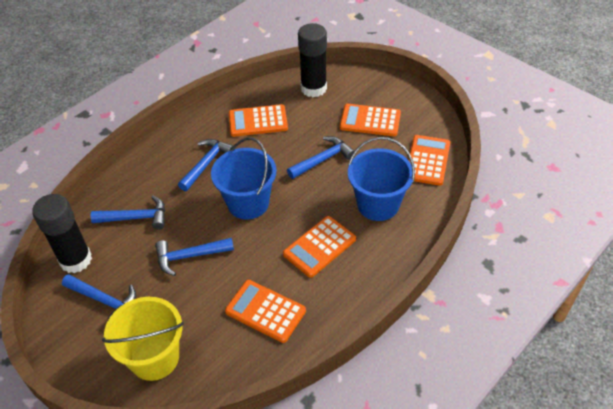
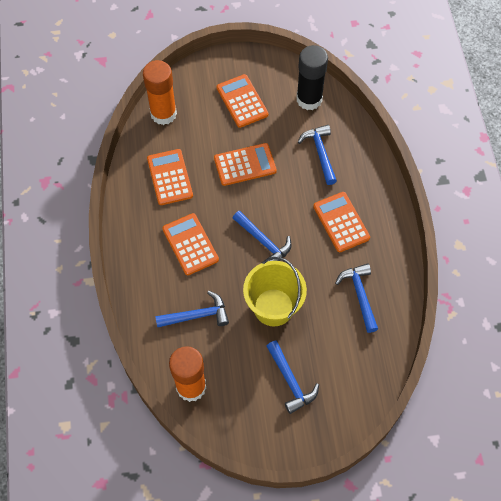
black glue stick: [32,194,92,273] [298,23,327,97] = 2 -> [296,45,328,110] = 1
blue bucket: [211,138,276,220] [348,137,415,221] = 2 -> none = 0
orange glue stick: none = 0 -> [143,60,177,125] [169,346,207,402] = 2

